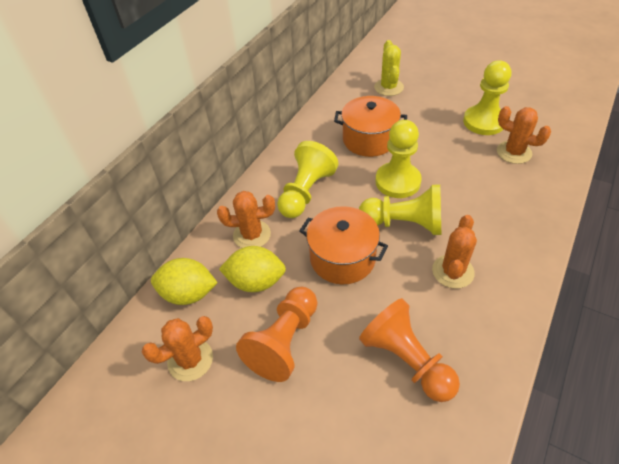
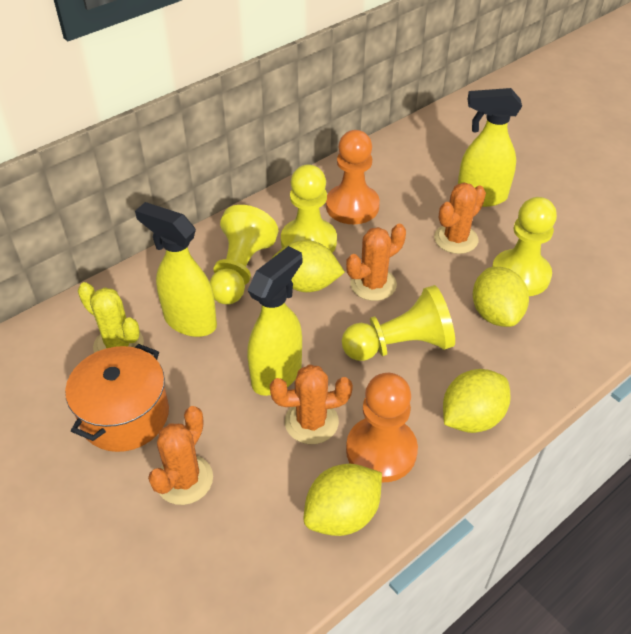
orange pot: [299,206,388,284] [334,96,407,157] = 2 -> [65,344,169,452] = 1
yellow lemon: [151,258,218,305] [219,246,286,292] = 2 -> [272,240,345,292] [304,464,382,536] [443,369,511,433] [473,267,529,327] = 4
yellow spray bottle: none = 0 -> [135,202,217,337] [247,246,302,396] [458,88,522,207] = 3

